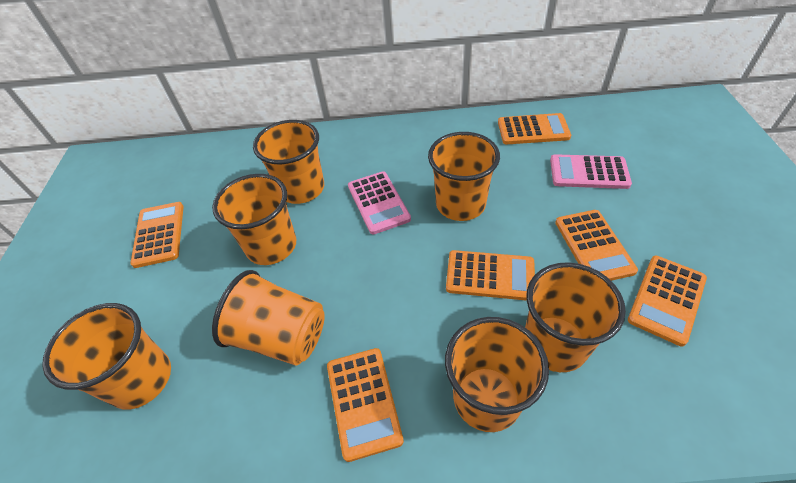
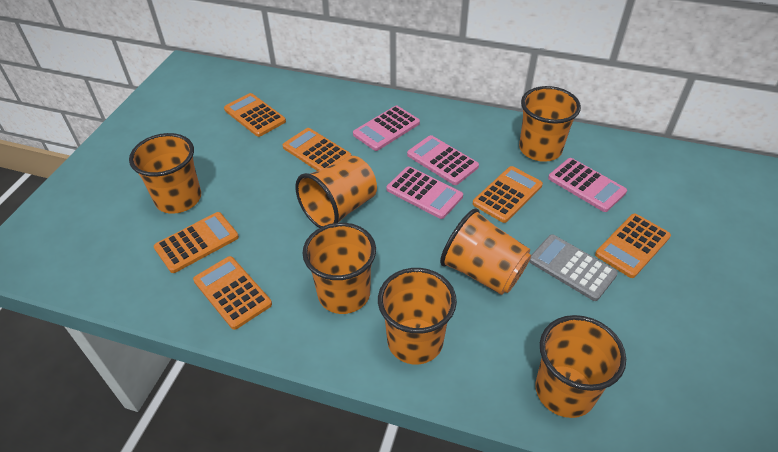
grey calculator: none = 0 -> [529,234,618,301] = 1
pink calculator: [348,171,411,235] [550,154,632,189] = 2 -> [353,106,420,151] [387,166,463,219] [407,135,479,185] [548,158,627,212] = 4

